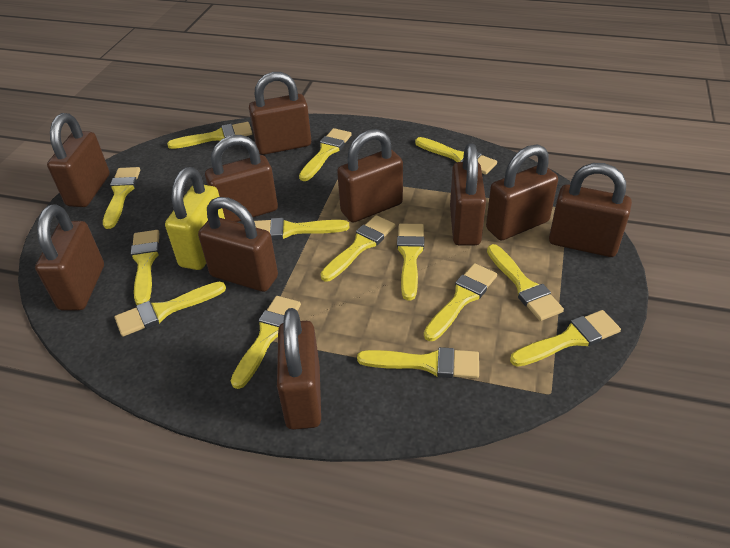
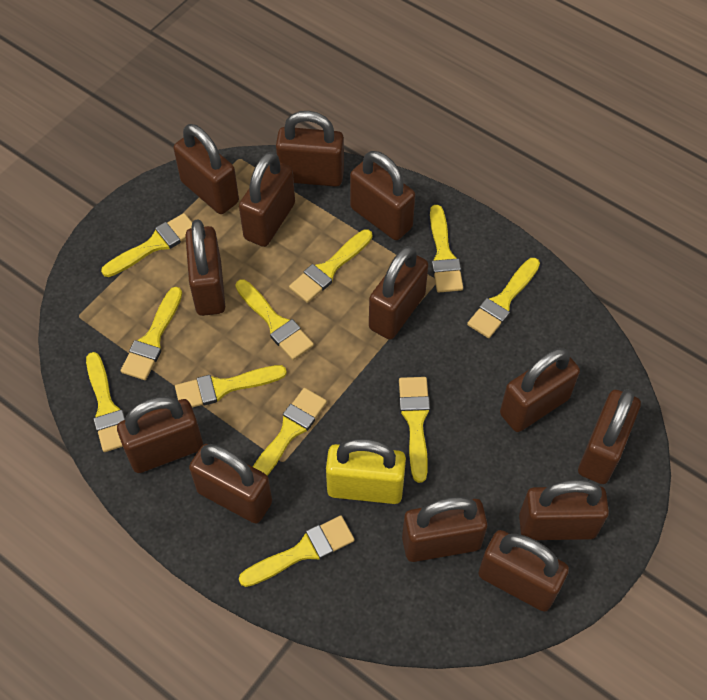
brown padlock: [35,204,104,311] [47,113,110,207] [198,197,278,292] [205,135,278,222] [249,72,311,155] [277,308,321,430] [337,129,403,222] [450,144,486,245] [486,144,558,241] [549,163,632,257] = 10 -> [117,396,203,473] [173,124,239,214] [185,220,225,316] [189,444,272,523] [239,152,295,247] [276,111,344,187] [350,151,415,240] [369,246,428,340] [402,497,487,562] [478,530,569,612] [500,348,580,432] [519,480,609,540] [578,389,641,484] = 13
yellow brush: [103,167,140,229] [115,281,226,337] [131,230,160,305] [167,122,253,149] [231,296,301,389] [254,218,349,240] [299,128,352,181] [320,215,395,281] [357,347,479,379] [397,224,424,300] [415,137,497,175] [424,263,497,341] [487,244,564,321] [510,310,621,367] = 14 -> [86,352,125,452] [101,213,192,277] [121,287,182,380] [175,365,287,408] [235,279,314,360] [239,515,355,587] [253,388,327,476] [289,229,372,303] [399,377,430,483] [430,205,463,293] [467,258,540,338] = 11

